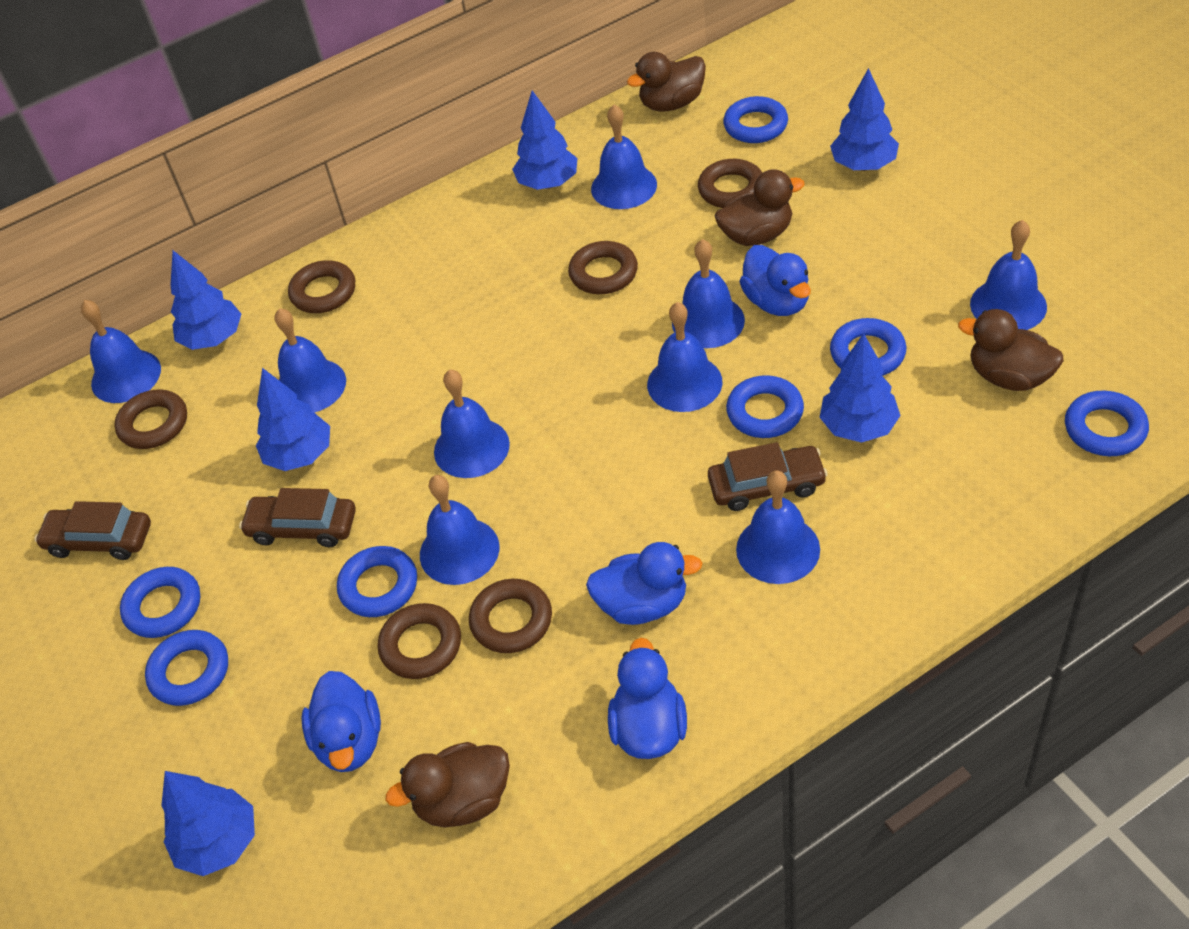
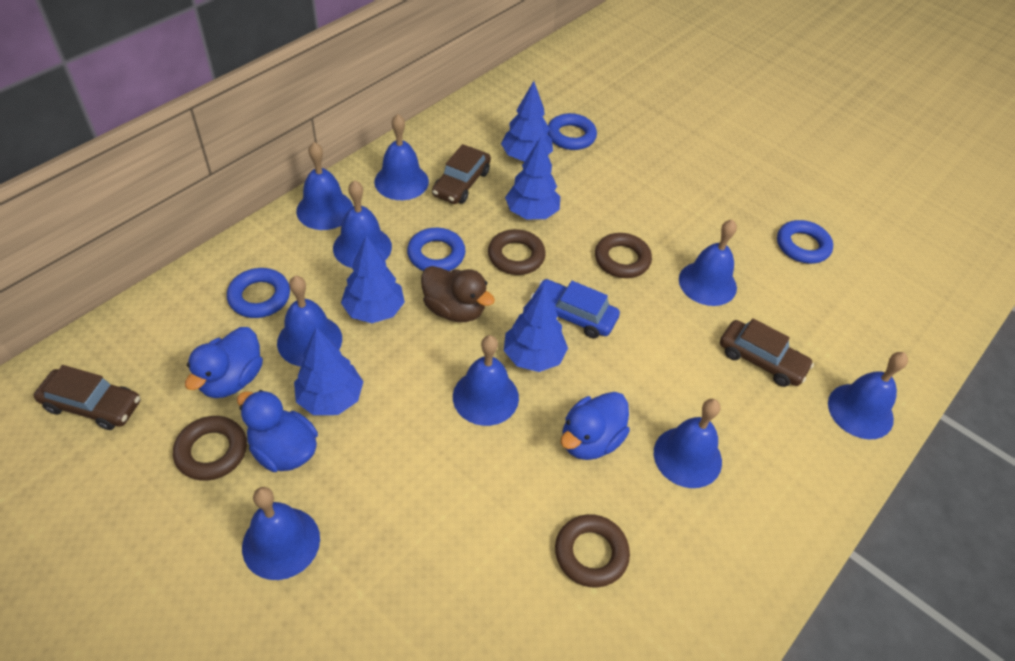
blue car: none = 0 -> [530,279,620,338] = 1
blue duck: [302,671,381,772] [586,542,702,625] [608,638,687,759] [739,245,811,316] = 4 -> [185,327,263,398] [237,390,318,472] [561,392,630,460] = 3
blue ring: [120,567,200,638] [145,630,228,706] [337,546,417,617] [723,96,788,143] [726,375,804,438] [830,318,907,376] [1065,391,1149,456] = 7 -> [227,268,290,318] [407,228,466,271] [547,113,597,150] [777,220,833,264] = 4
blue tree: [161,771,255,876] [170,250,241,350] [256,368,330,471] [512,90,577,190] [819,333,901,443] [830,68,899,171] = 6 -> [294,327,363,415] [341,236,405,323] [501,81,553,162] [504,285,568,372] [505,137,560,219] = 5
brown duck: [386,742,510,827] [627,52,706,111] [715,169,805,246] [958,309,1063,391] = 4 -> [421,266,495,322] = 1
brown ring: [115,389,187,449] [288,260,355,313] [378,603,461,679] [469,579,552,653] [568,241,638,294] [698,159,762,208] = 6 -> [173,416,247,481] [488,229,546,275] [555,514,630,588] [595,233,652,278] = 4

